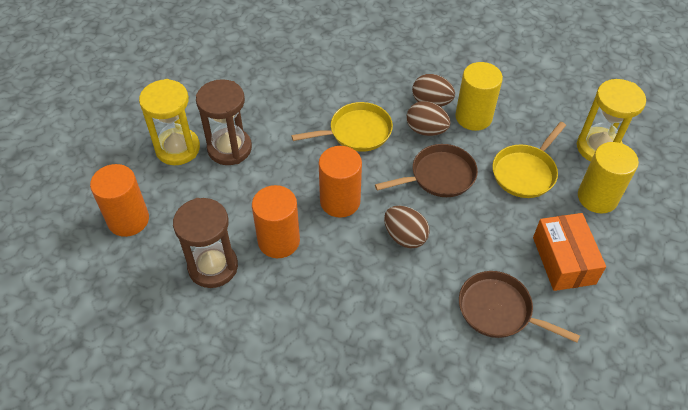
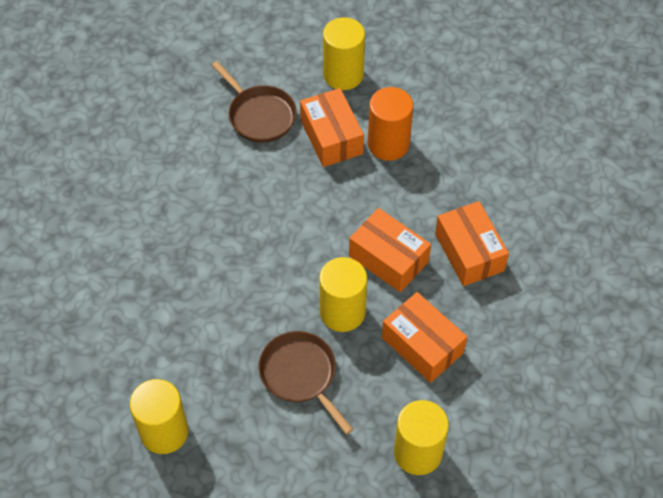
brown egg: [384,206,430,249] [407,101,451,136] [412,74,455,107] = 3 -> none = 0
brown hourglass: [173,198,238,288] [196,79,252,165] = 2 -> none = 0
orange box: [533,213,606,291] = 1 -> [300,88,364,167] [349,208,431,292] [382,292,467,383] [435,201,509,286] = 4
orange cylinder: [90,164,149,237] [252,185,300,258] [319,146,362,218] = 3 -> [368,87,413,161] = 1
yellow cylinder: [455,62,503,131] [578,142,639,213] = 2 -> [130,379,188,454] [319,257,367,332] [323,17,365,90] [394,400,449,475] = 4
yellow hourglass: [139,79,200,165] [577,79,646,162] = 2 -> none = 0
yellow pan: [291,102,393,152] [492,122,566,198] = 2 -> none = 0

